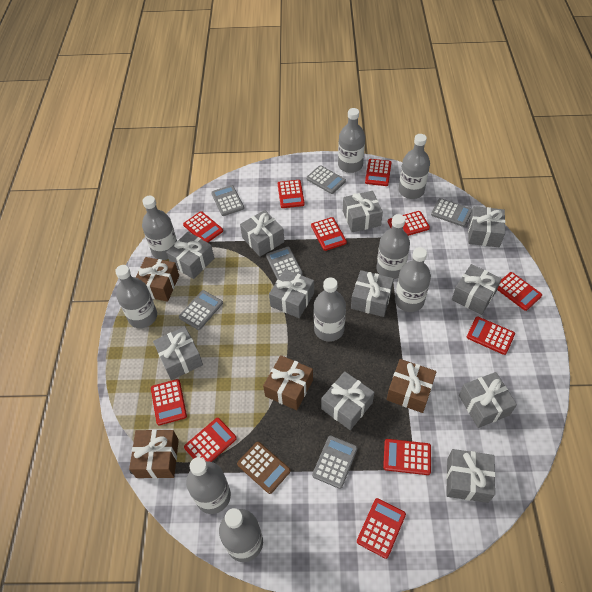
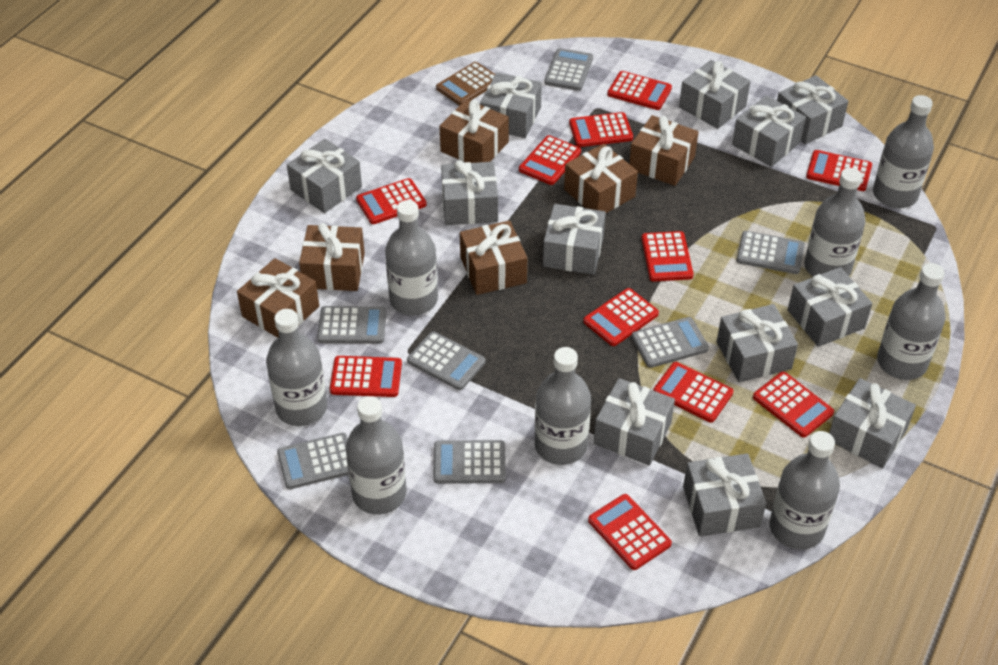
brown gift: [129,429,179,479] [135,257,179,302] [263,355,313,410] [387,359,437,413] = 4 -> [237,258,319,338] [299,223,365,291] [440,99,509,163] [460,221,527,295] [564,144,638,213] [629,115,699,186] = 6
grey bottle: [115,265,157,328] [142,196,177,260] [186,457,231,514] [219,508,263,562] [314,277,346,342] [338,108,365,173] [376,214,410,279] [395,247,431,312] [399,134,430,199] = 9 -> [266,309,327,426] [346,396,407,515] [385,200,438,316] [535,347,591,465] [769,431,840,550] [804,168,866,277] [873,95,934,208] [877,263,946,380] = 8
grey calculator: [179,290,223,330] [211,185,244,216] [266,247,303,280] [306,165,346,194] [312,436,357,489] [431,198,472,227] = 6 -> [277,433,349,489] [317,306,387,344] [407,331,486,390] [433,440,506,484] [544,48,593,91] [631,317,709,368] [736,231,805,274] = 7
grey gift: [153,327,203,380] [166,232,214,279] [240,210,284,257] [269,269,314,318] [321,371,374,430] [343,191,383,232] [351,270,394,317] [446,449,495,503] [452,264,502,315] [459,372,517,428] [468,206,505,247] = 11 -> [287,139,362,213] [441,160,498,225] [480,72,542,138] [543,204,606,275] [594,378,675,465] [679,60,750,129] [683,453,766,537] [717,304,798,383] [732,95,806,167] [777,75,848,144] [788,267,872,347] [829,378,916,468] = 12

